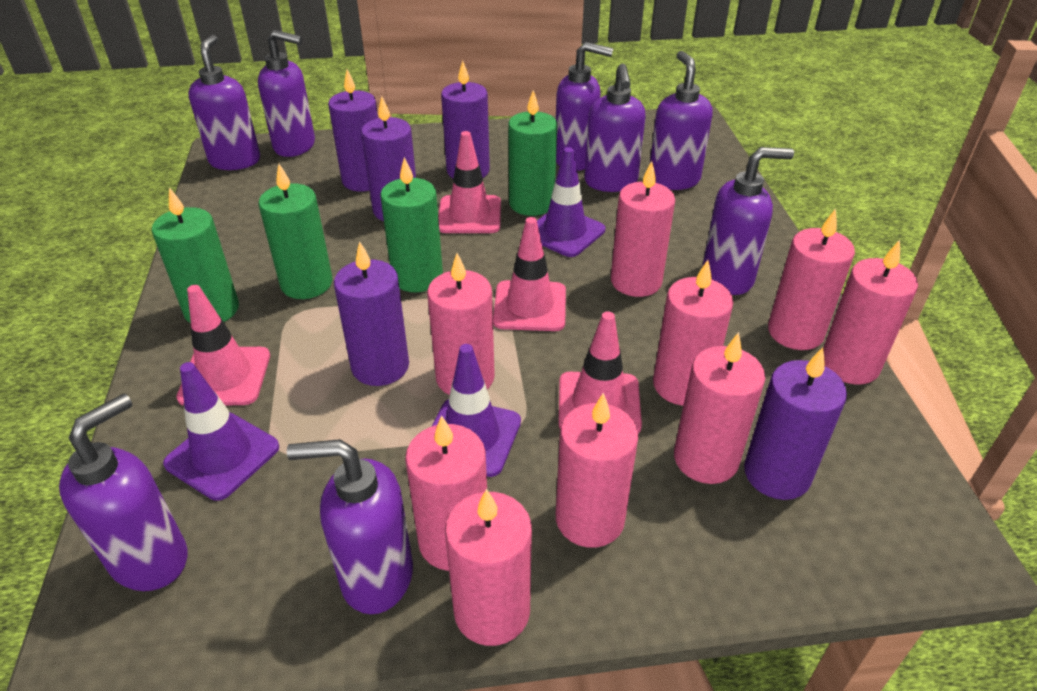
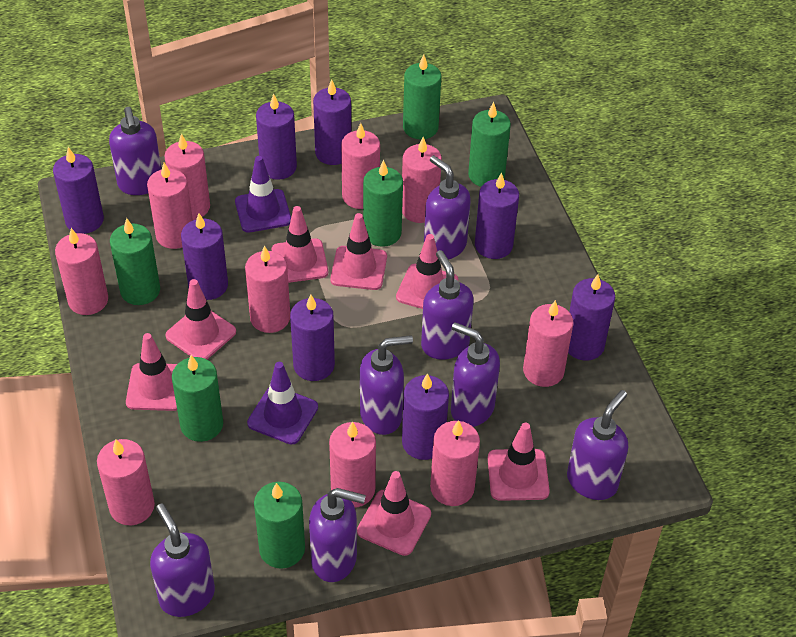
green candle: [152,187,239,323] [259,163,332,299] [380,157,443,292] [508,90,557,216] = 4 -> [110,218,160,305] [172,355,223,442] [254,482,305,569] [363,160,403,247] [403,54,441,140] [468,102,511,187] = 6
pink candle: [405,415,487,571] [427,253,495,395] [445,489,532,646] [556,393,638,548] [611,161,675,297] [653,260,734,406] [674,332,765,484] [768,209,855,350] [823,240,918,385] = 9 -> [55,228,108,315] [97,439,155,525] [147,162,193,249] [164,134,210,220] [245,246,290,333] [329,421,376,508] [341,123,380,209] [402,137,442,223] [430,420,480,506] [523,300,574,387] = 10
pink traffic cone: [176,285,270,406] [438,131,501,233] [493,217,566,331] [559,311,642,434] = 4 -> [126,333,177,411] [165,279,236,359] [272,206,328,283] [330,213,387,290] [357,471,431,556] [396,234,458,309] [488,423,550,501] = 7
purple candle: [328,69,378,191] [334,241,409,386] [361,96,416,221] [441,61,490,179] [744,347,847,500] = 5 -> [53,147,104,234] [181,213,228,300] [256,93,297,180] [290,295,335,381] [313,79,351,165] [402,373,449,460] [475,172,519,259] [568,275,615,361] = 8
purple traffic cone: [163,362,279,501] [431,344,521,477] [537,147,605,257] = 3 -> [235,156,291,233] [247,362,318,445] = 2

